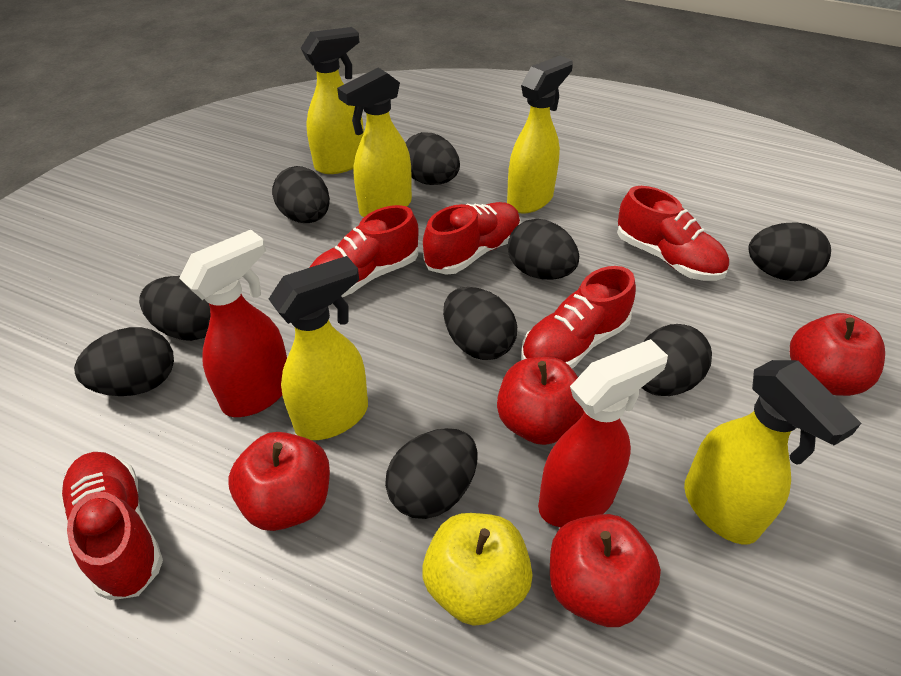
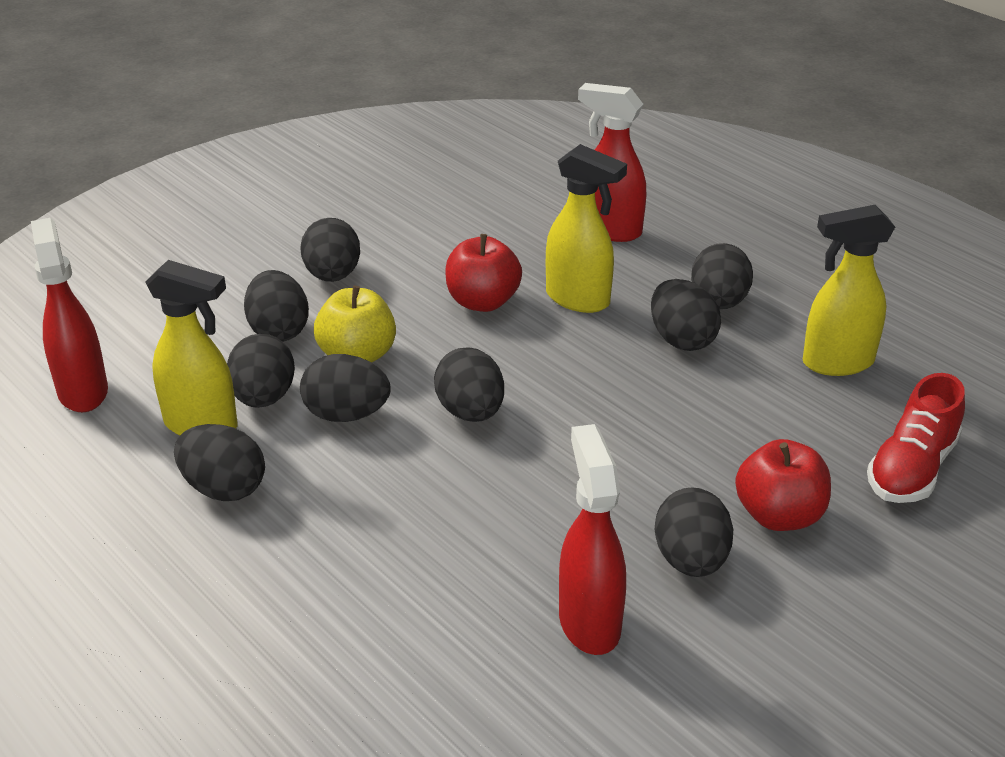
red apple: [229,432,330,531] [497,357,584,445] [550,514,661,627] [790,313,885,396] = 4 -> [445,234,522,312] [735,439,831,531] = 2
red shoe: [59,452,163,600] [309,205,419,297] [423,202,521,275] [521,266,636,368] [617,186,729,281] = 5 -> [867,373,965,503] = 1
red spray bottle: [179,230,287,417] [538,339,668,527] = 2 -> [31,218,108,412] [559,424,626,655] [578,83,646,242] = 3
yellow spray bottle: [269,256,368,440] [301,27,364,174] [337,68,412,217] [507,56,573,213] [684,360,861,544] = 5 -> [145,260,238,435] [546,144,627,313] [803,205,895,376] = 3

